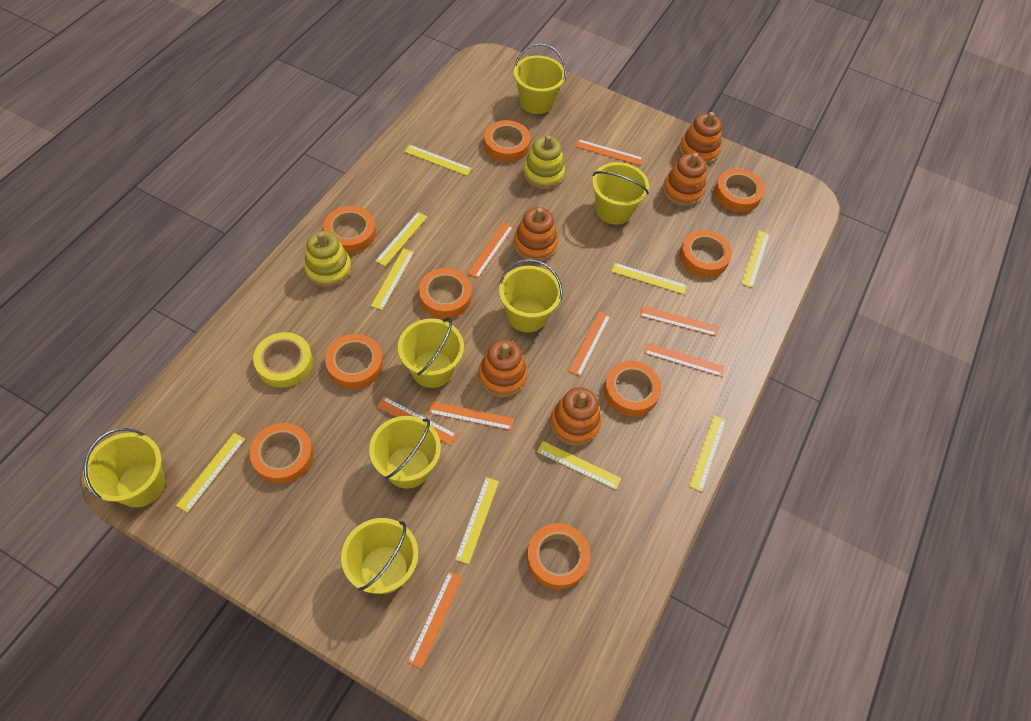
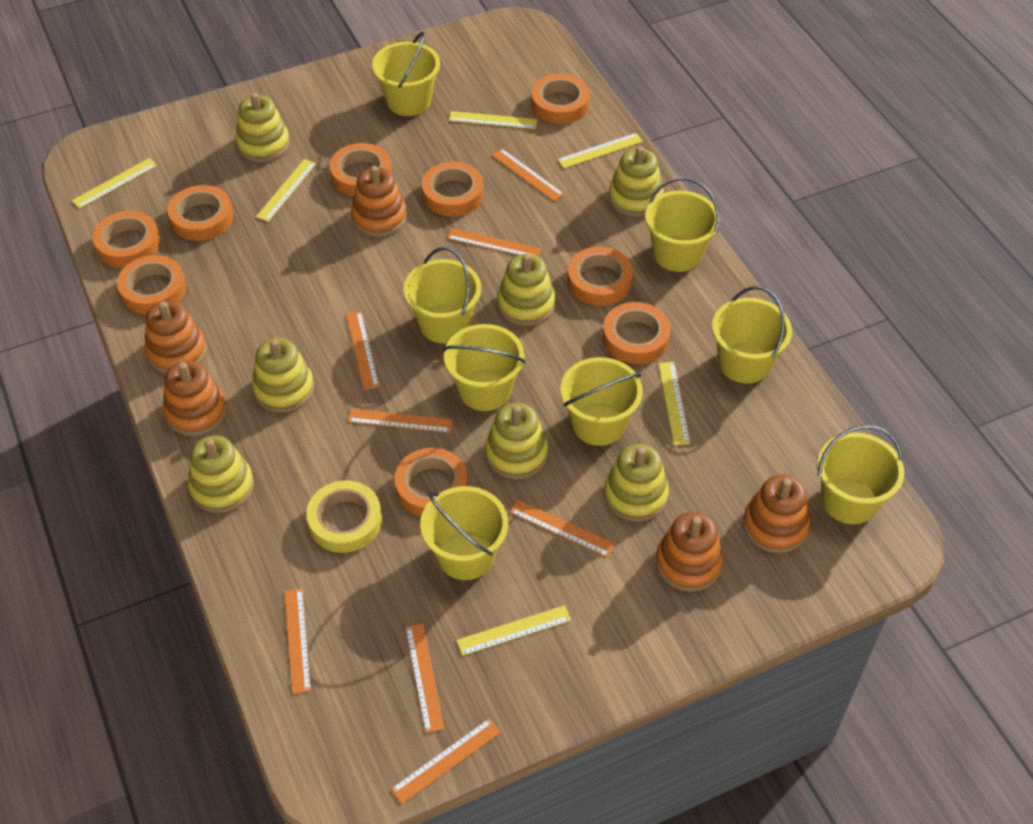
yellow bucket: [84,428,165,507] [341,518,418,594] [369,416,441,488] [398,318,464,388] [499,259,563,332] [514,43,566,114] [592,162,649,225] = 7 -> [372,32,440,116] [404,247,481,343] [420,486,508,580] [443,324,525,411] [560,357,643,446] [645,177,720,272] [712,286,792,384] [817,425,904,524] = 8
yellow ruler: [176,433,245,513] [371,248,414,310] [376,212,427,266] [405,145,472,176] [455,477,499,564] [537,441,621,490] [611,263,687,294] [689,415,726,492] [741,231,770,288] = 9 -> [72,158,157,209] [256,159,316,222] [449,111,537,129] [456,605,571,656] [557,133,643,168] [658,362,690,445] = 6
yellow stacking toy: [304,231,352,288] [523,135,565,190] = 2 -> [188,436,254,513] [236,93,290,162] [252,338,314,413] [485,403,548,479] [497,254,555,326] [604,444,669,522] [609,146,664,217] = 7

